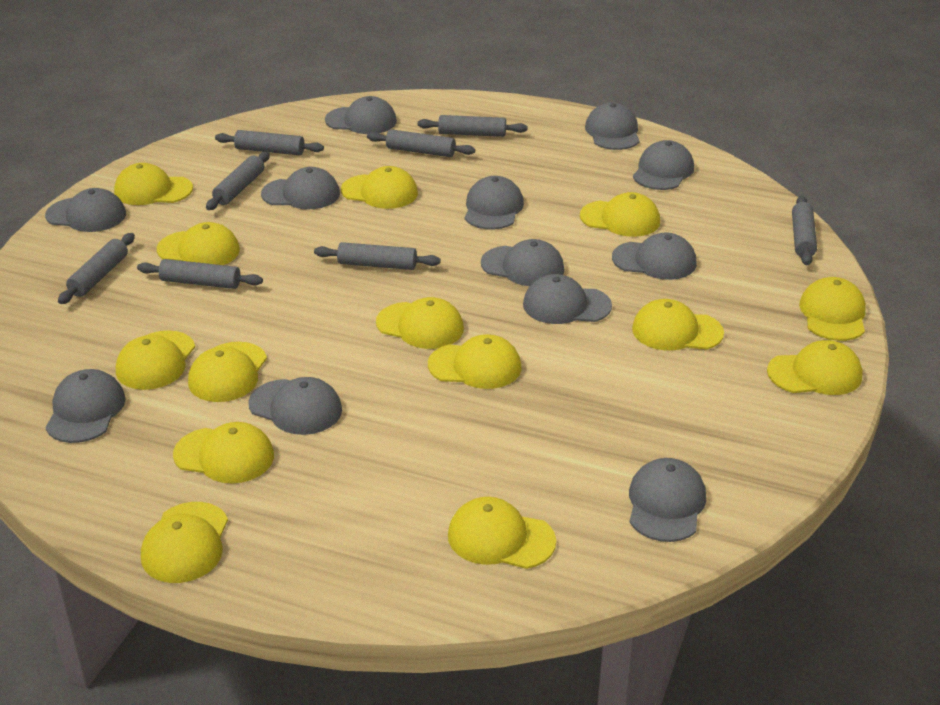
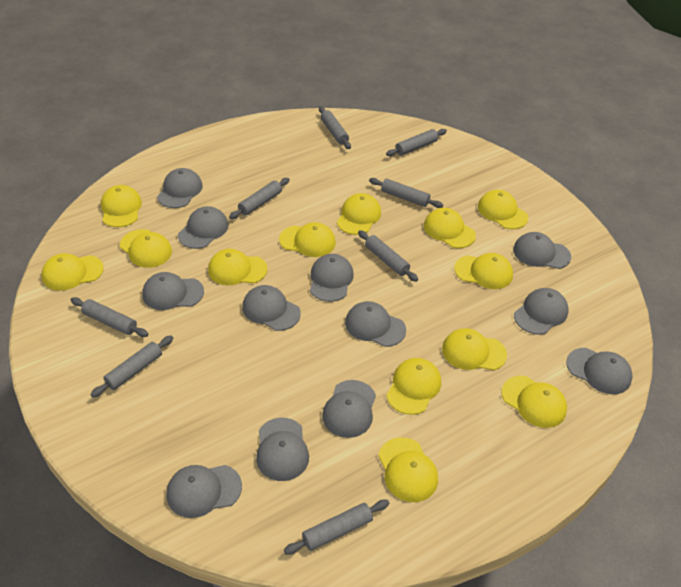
yellow cap: [114,163,193,205] [116,330,195,390] [141,502,228,583] [157,222,240,265] [173,422,274,483] [188,342,267,402] [341,166,418,209] [376,297,464,349] [428,335,522,389] [448,497,556,569] [580,192,660,237] [632,299,724,350] [767,340,863,395] [799,277,866,341] = 14 -> [42,253,104,291] [101,185,142,227] [120,229,172,268] [208,249,267,285] [279,222,336,257] [337,193,381,235] [378,437,438,502] [386,358,441,415] [424,208,476,248] [442,328,507,370] [454,253,513,289] [478,190,528,229] [501,376,567,428] = 13

